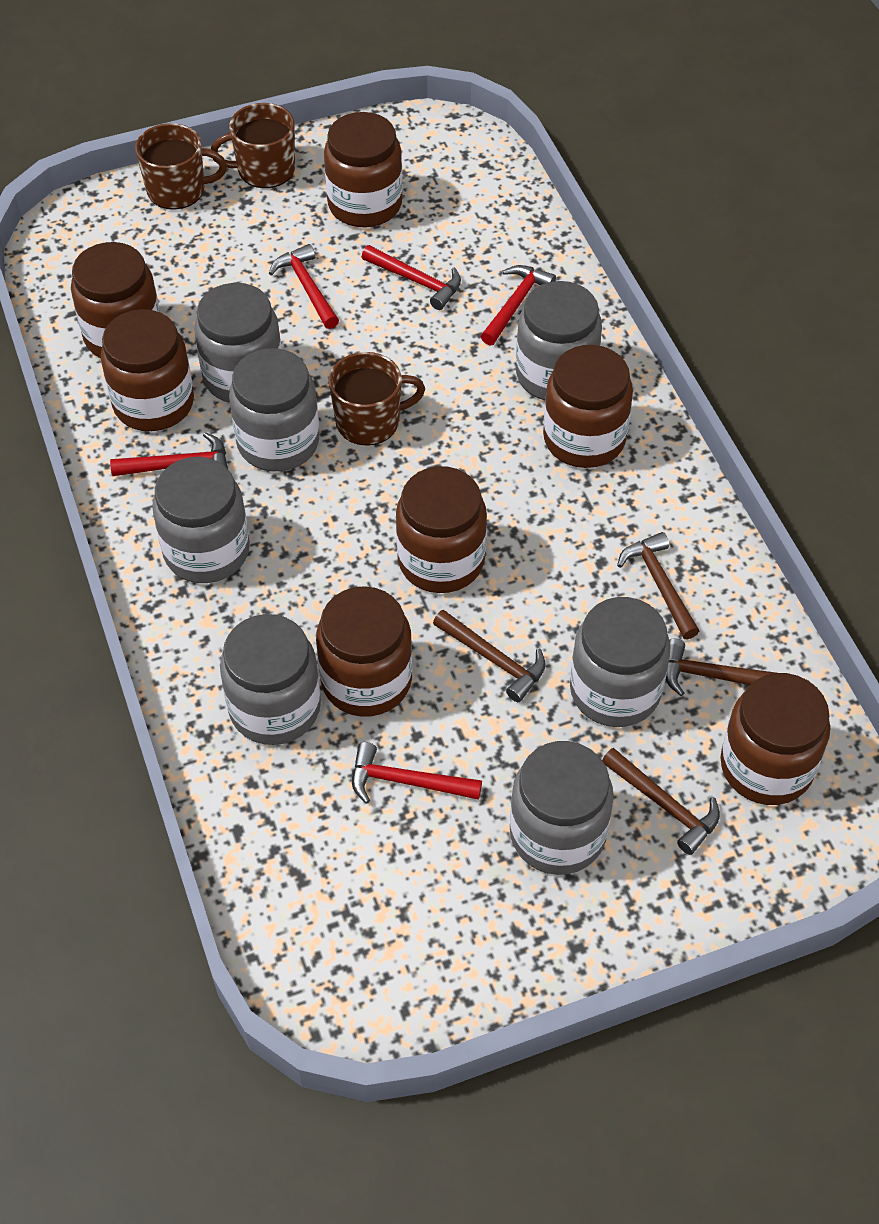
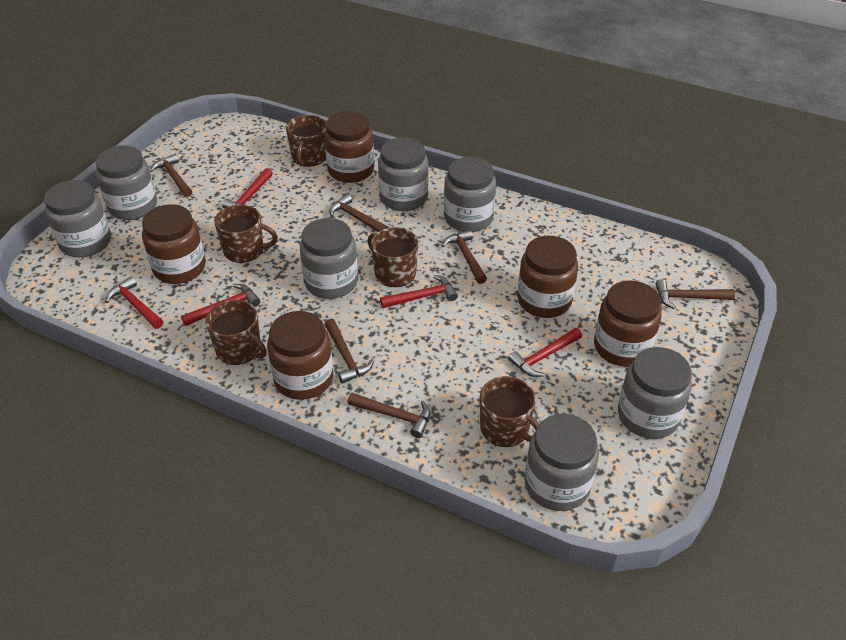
brown hammer: [433,610,545,702] [602,748,720,855] [617,532,699,640] [666,638,776,696] = 4 -> [150,154,192,197] [324,319,374,384] [329,194,389,232] [347,393,431,438] [442,230,487,284] [655,279,735,309] = 6
brown jar: [71,242,160,358] [101,309,194,431] [316,586,412,717] [324,112,403,227] [396,466,487,593] [543,345,633,468] [720,673,830,805] = 7 -> [142,204,206,284] [267,311,333,400] [324,111,374,183] [517,236,578,318] [594,280,662,367] = 5
brown mug: [135,123,227,210] [211,103,295,188] [329,352,425,446] = 3 -> [205,300,267,365] [214,204,278,263] [286,115,326,167] [368,227,418,287] [480,376,539,447] = 5

